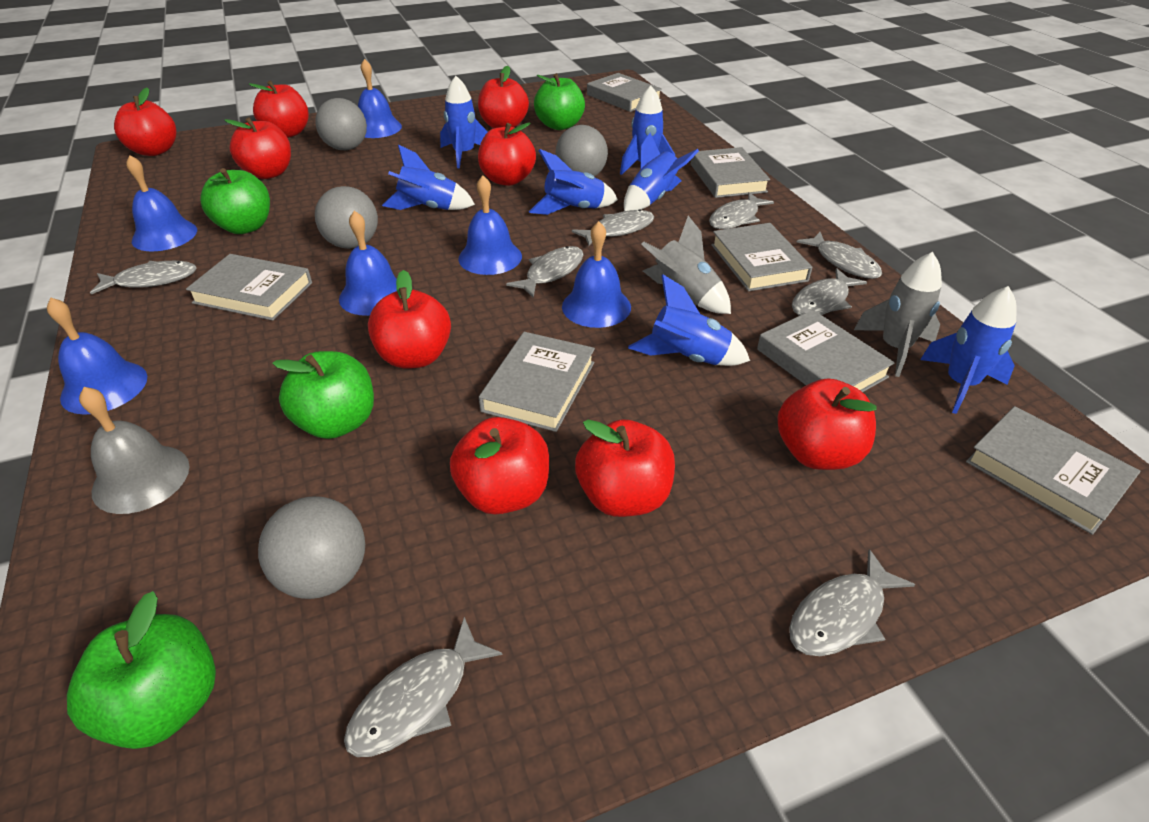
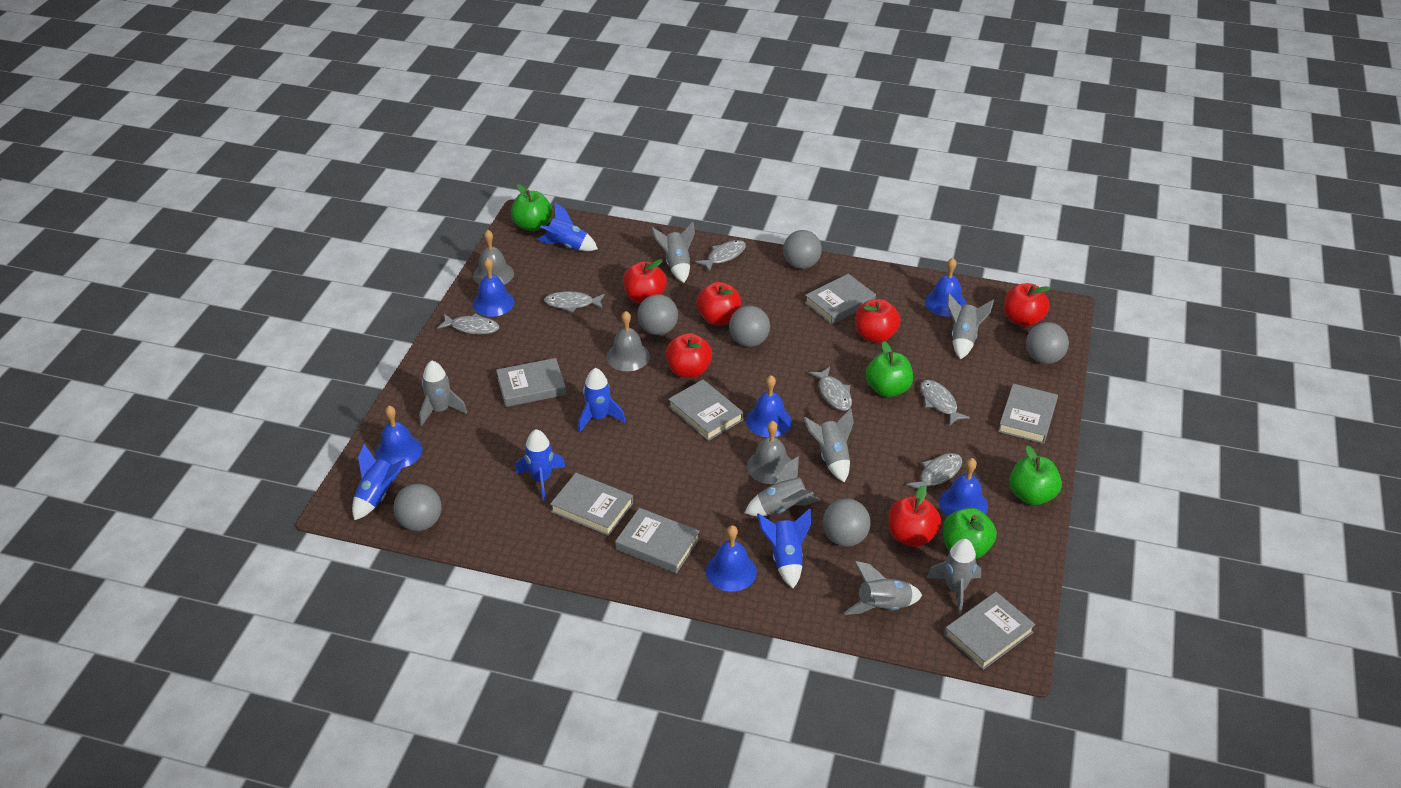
blue rocket: [382,144,475,210] [440,76,488,168] [529,149,618,215] [620,86,675,175] [624,133,699,211] [628,275,750,366] [920,286,1017,414] = 7 -> [352,444,406,520] [515,429,566,501] [537,202,598,251] [578,368,626,433] [757,508,811,588] = 5
grey ball: [258,496,365,599] [315,98,367,150] [315,186,378,249] [556,125,608,177] = 4 -> [393,484,442,531] [637,294,678,335] [729,306,770,347] [783,230,822,269] [823,499,871,547] [1026,322,1069,364] = 6
grey bell: [79,387,190,514] = 1 -> [473,230,514,285] [606,311,650,371] [747,421,791,484] = 3
grey fish: [90,261,197,295] [344,617,503,757] [506,246,583,298] [572,209,654,246] [709,192,774,229] [789,549,915,656] [792,268,867,316] [797,232,882,279] = 8 -> [437,313,499,334] [544,291,605,313] [695,240,746,272] [809,367,852,411] [906,453,962,498] [920,380,970,425] = 6
grey rocket: [641,216,731,314] [854,252,942,377] = 2 -> [419,360,467,426] [651,222,695,283] [745,456,820,516] [804,408,854,483] [844,561,922,615] [927,539,982,614] [947,293,994,359] = 7
red apple: [114,88,176,156] [224,117,291,179] [249,80,309,138] [368,270,451,369] [450,417,549,515] [478,66,529,128] [478,122,536,186] [575,419,675,517] [777,379,877,470] = 9 -> [623,259,667,304] [666,333,712,378] [697,282,741,325] [855,299,901,343] [888,485,941,547] [1004,283,1050,327] = 6

